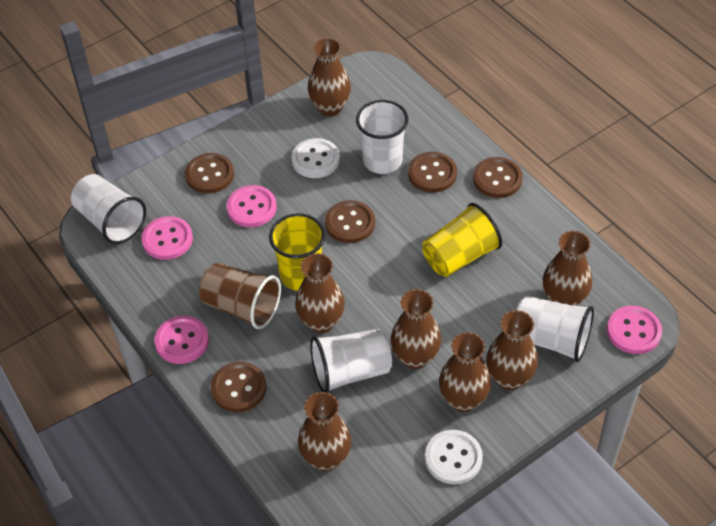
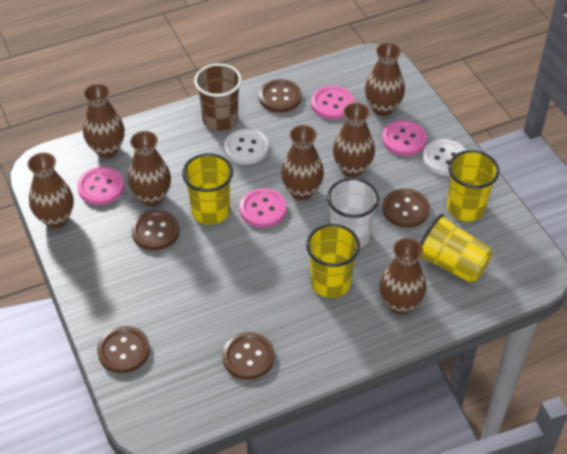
white cup: [71,174,146,244] [310,329,392,393] [356,100,408,174] [516,296,594,362] = 4 -> [327,178,379,248] = 1
yellow cup: [269,213,325,291] [422,203,502,277] = 2 -> [182,153,233,225] [306,224,360,298] [420,214,493,283] [447,150,500,221] = 4

